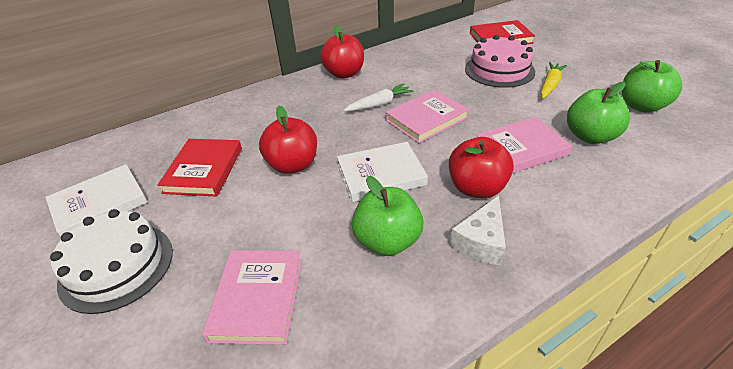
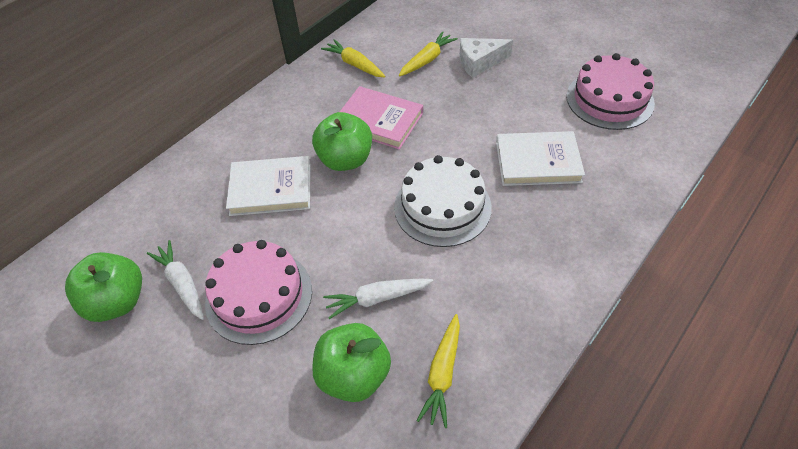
pink book: [202,250,302,345] [385,90,469,143] [476,117,572,173] = 3 -> [340,86,423,150] = 1
pink cake: [465,35,535,88] = 1 -> [205,240,312,345] [566,53,655,130] = 2
red apple: [259,106,317,174] [320,25,364,78] [449,137,514,198] = 3 -> none = 0
red book: [157,139,242,197] [470,20,535,44] = 2 -> none = 0
white carrot: [344,83,414,111] = 1 -> [147,240,204,320] [323,279,433,319] = 2
yellow carrot: [541,62,567,99] = 1 -> [321,39,385,78] [399,31,458,76] [416,314,460,428] = 3

